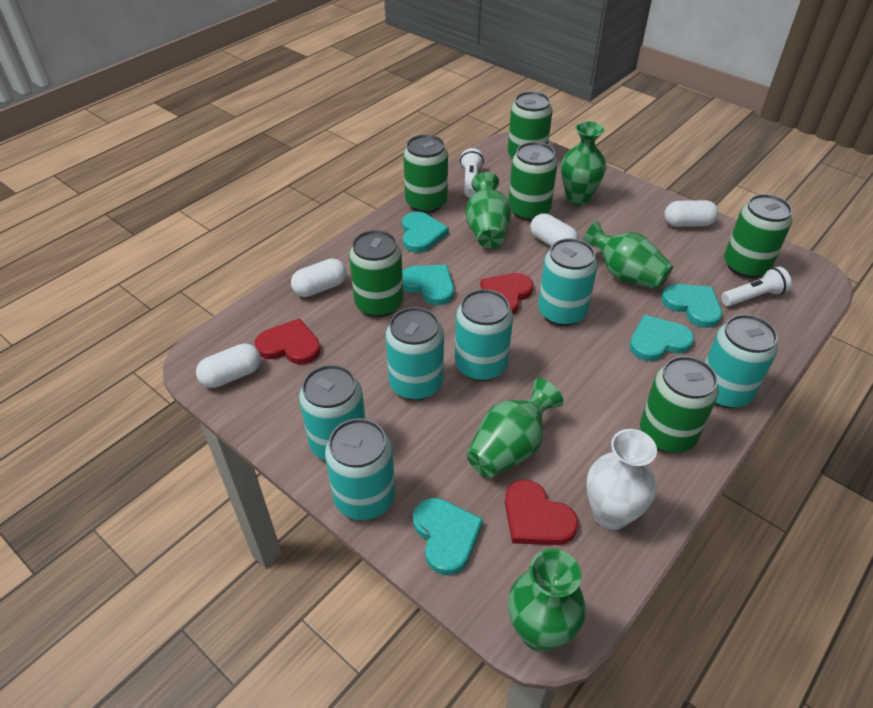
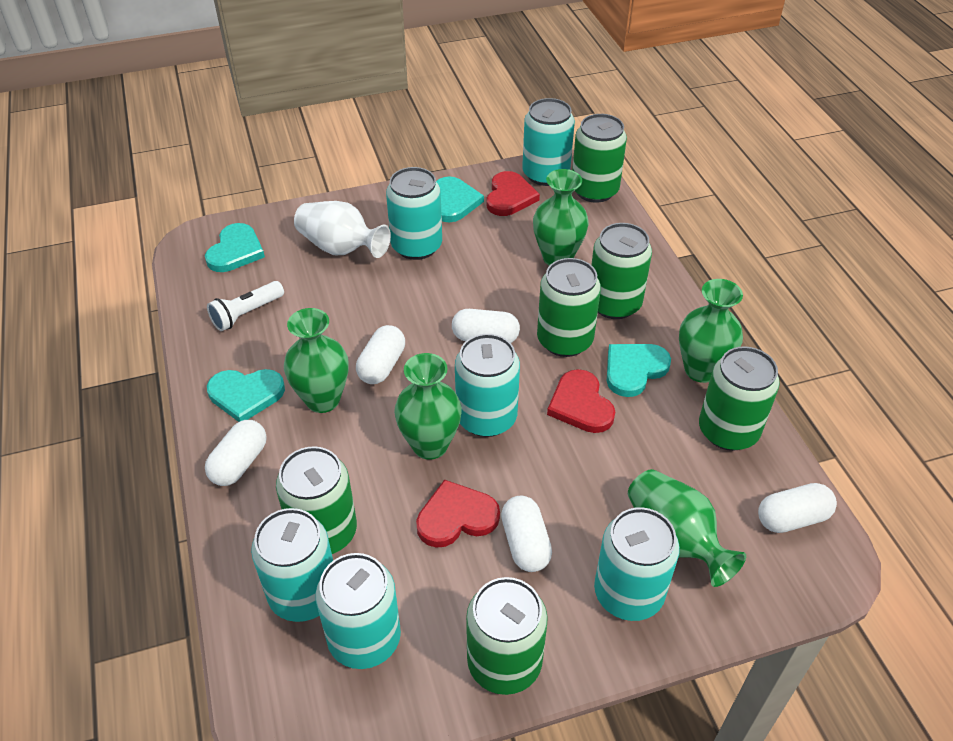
turquoise heart: [402,211,449,253] [402,265,454,305] [413,498,483,575] [630,315,694,361] [661,284,722,328] = 5 -> [205,223,265,272] [207,369,285,422] [436,177,484,222] [607,344,671,397] = 4
white capsule: [196,343,261,388] [291,258,347,297] [530,213,579,246] [664,200,719,227] = 4 -> [205,420,267,486] [356,325,405,384] [452,309,520,343] [501,495,552,572] [758,483,837,533] = 5
white flashlight: [460,148,484,198] [721,266,791,306] = 2 -> [207,281,284,331] = 1

